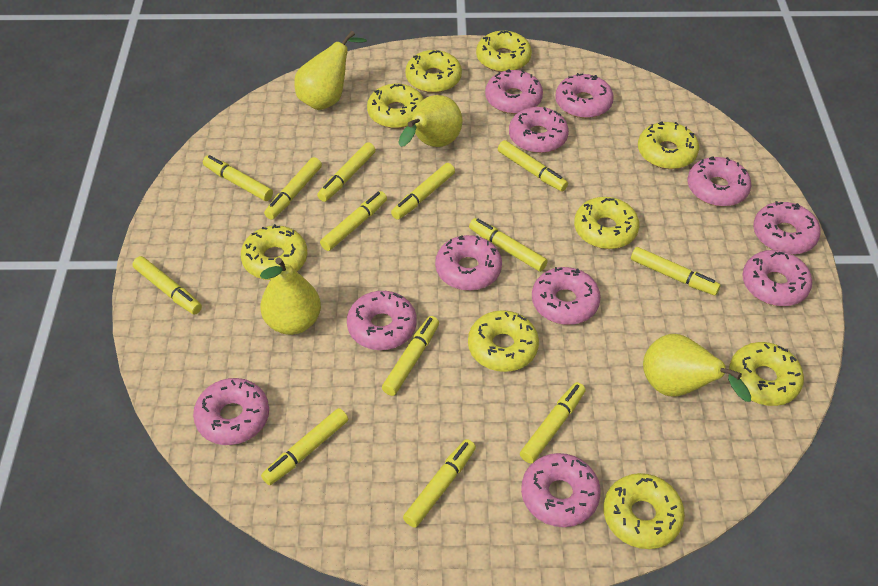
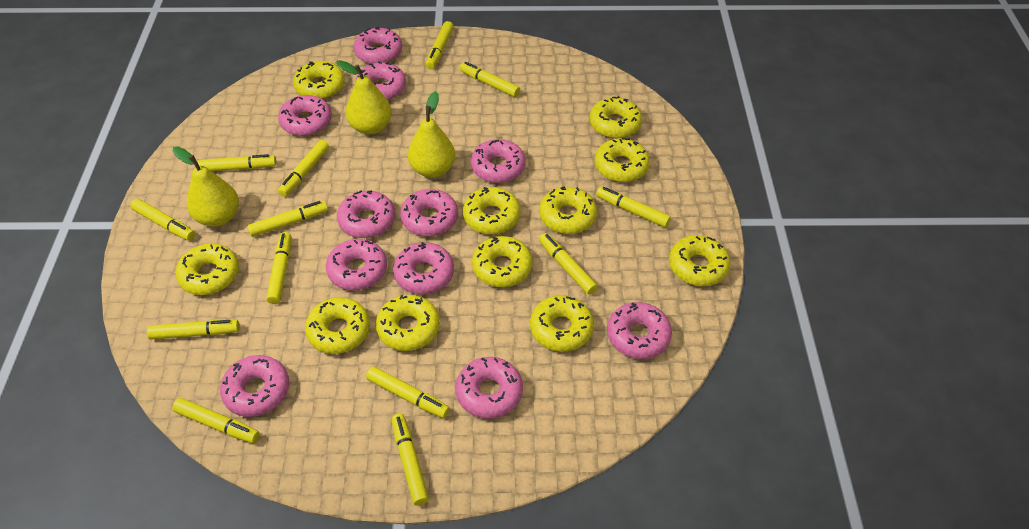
yellow donut: [241,224,307,280] [367,84,424,129] [405,50,462,93] [468,310,539,372] [476,31,532,72] [574,197,639,249] [604,473,685,549] [638,121,699,169] [729,342,804,406] = 9 -> [176,243,239,295] [293,61,345,99] [305,297,370,354] [376,295,440,351] [463,187,521,235] [472,236,533,287] [530,295,594,352] [539,186,597,234] [590,96,642,138] [595,138,650,182] [669,235,730,286] = 11
yellow pear: [260,258,321,335] [294,31,367,110] [398,95,462,147] [643,334,751,402] = 4 -> [173,146,239,227] [336,60,392,134] [408,91,455,178] = 3

